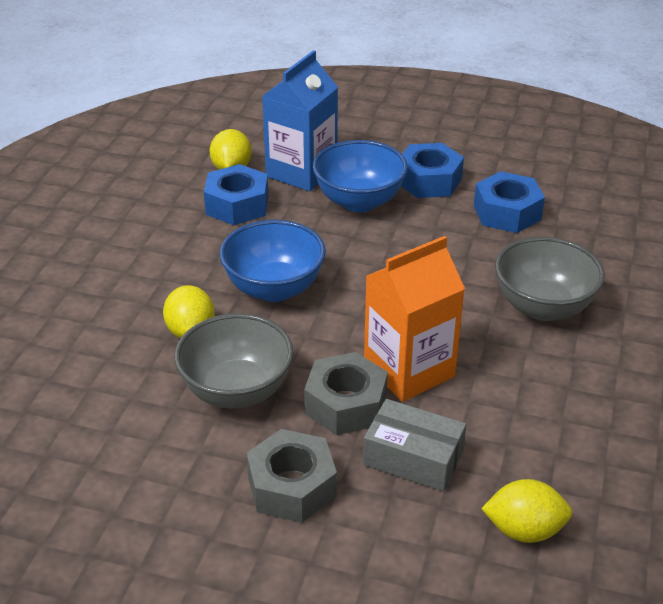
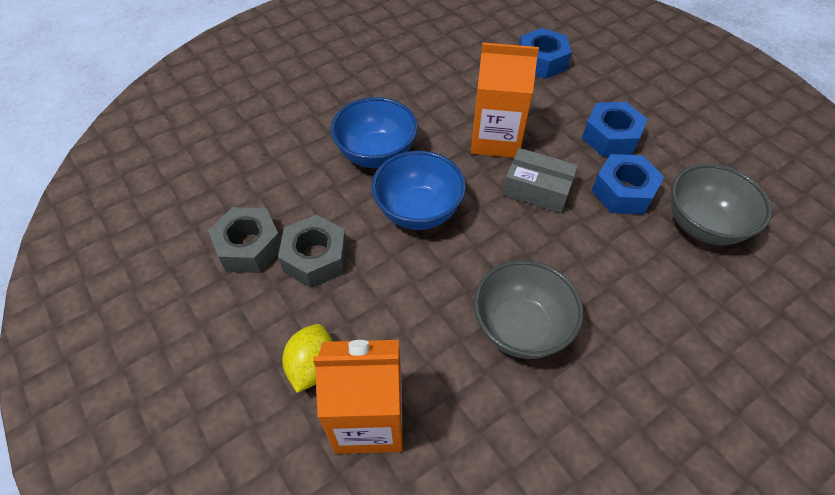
blue carton: [262,50,338,191] = 1 -> none = 0
orange carton: [364,236,465,402] = 1 -> [313,340,403,454] [471,43,539,158] = 2
yellow lemon: [163,285,215,339] [209,129,252,170] [481,479,572,543] = 3 -> [282,324,333,393] = 1

